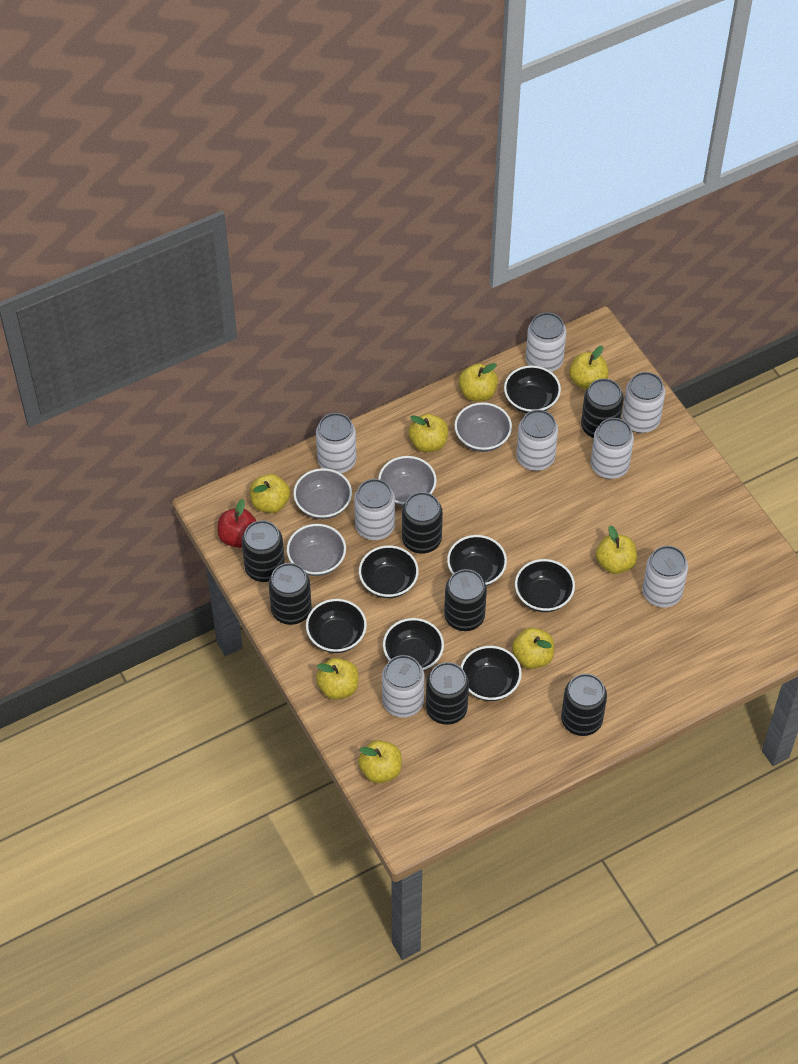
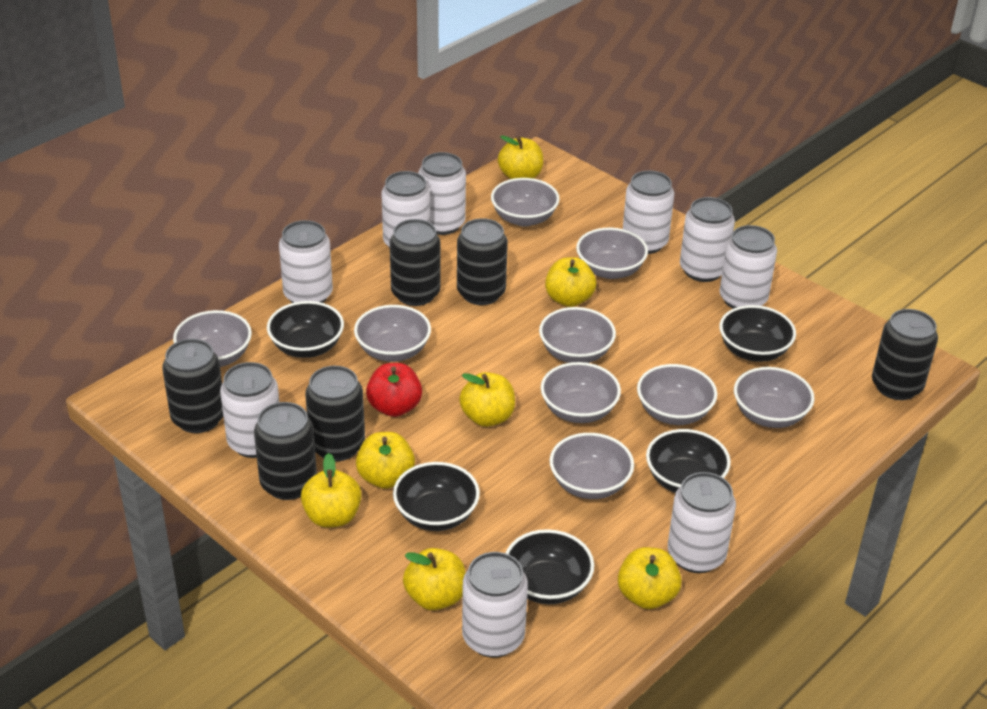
black bowl: [306,599,367,653] [359,545,419,598] [383,618,444,671] [447,535,507,586] [461,646,522,701] [504,365,561,414] [515,559,575,612] = 7 -> [267,301,344,358] [393,462,480,531] [506,529,594,604] [646,429,731,493] [719,305,796,362] = 5
black can: [242,520,285,582] [269,563,312,625] [402,492,443,554] [426,662,469,725] [444,569,487,631] [561,674,607,736] [581,378,624,438] = 7 -> [162,339,223,433] [254,402,317,500] [305,366,365,461] [390,219,441,306] [457,218,508,305] [872,309,938,400] = 6
grey bowl: [287,524,346,576] [293,468,352,519] [378,456,437,506] [454,402,512,452] = 4 -> [173,310,252,367] [354,305,431,362] [491,178,560,226] [539,307,616,363] [541,362,621,423] [549,433,634,499] [576,228,648,279] [637,364,717,425] [734,367,815,428] = 9
white can: [316,413,356,473] [354,479,395,540] [382,655,424,717] [516,410,558,471] [526,312,566,372] [591,418,634,479] [622,372,665,433] [642,546,688,607] = 8 -> [220,362,279,458] [279,220,333,303] [381,171,430,248] [418,152,466,235] [462,552,528,658] [623,171,674,254] [668,472,736,573] [680,197,735,282] [720,225,777,309] = 9
yellow apple: [250,474,290,513] [316,658,359,700] [358,740,402,783] [409,414,448,452] [459,363,498,401] [512,627,554,669] [569,346,609,390] [596,525,637,574] = 8 -> [301,453,362,528] [356,432,415,489] [403,548,466,610] [459,372,515,427] [498,135,543,179] [545,257,596,307] [618,547,682,609] = 7

